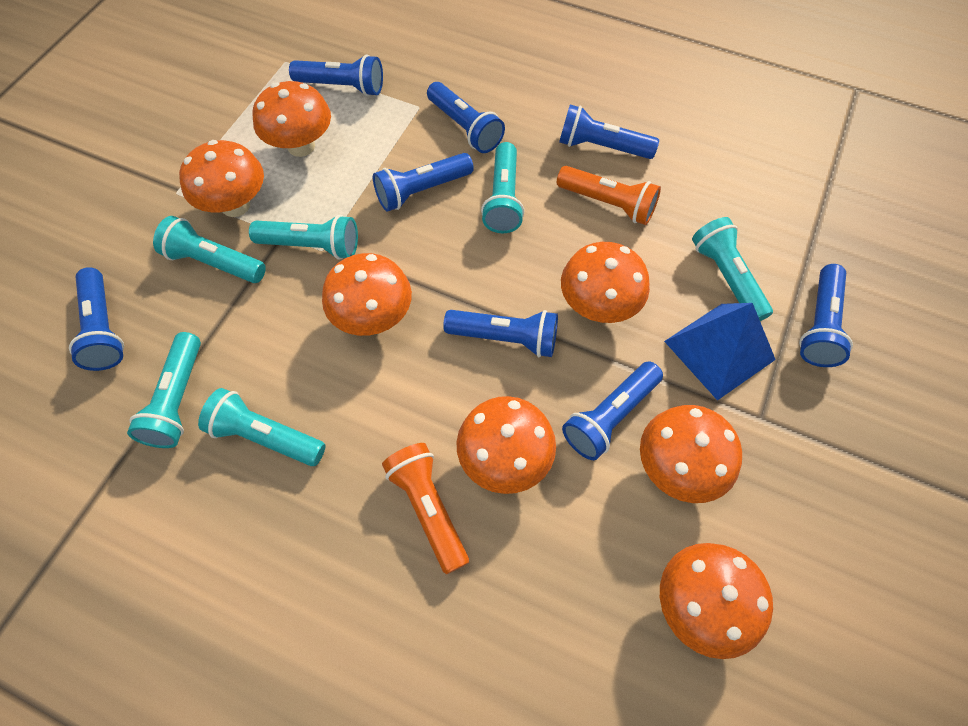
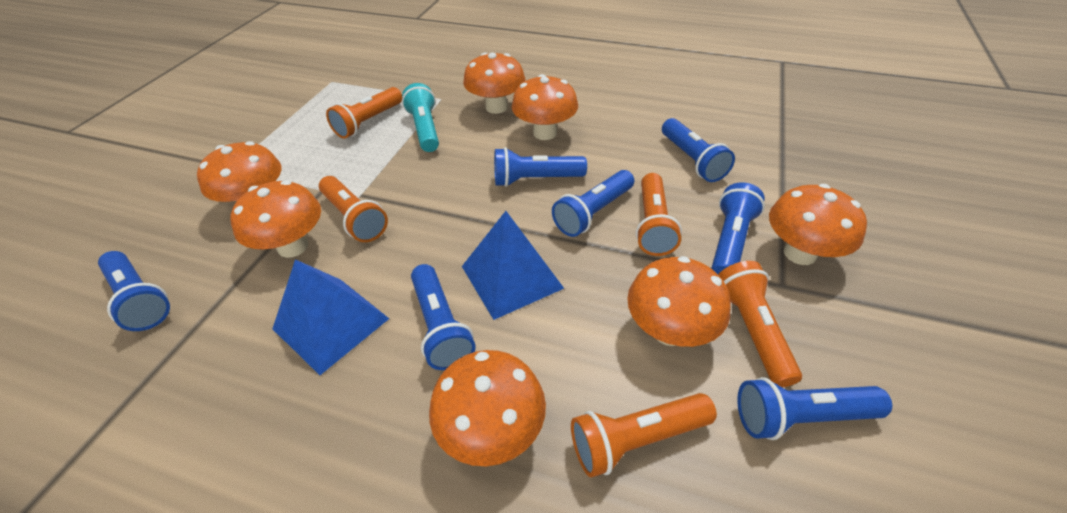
blue flashlight: [69,267,124,371] [289,54,383,96] [373,153,474,212] [427,82,505,153] [443,310,558,357] [559,105,659,159] [562,361,663,460] [799,264,853,367] = 8 -> [98,251,170,331] [411,264,476,370] [494,147,587,187] [552,170,634,237] [662,118,735,182] [711,182,765,274] [737,377,892,440] = 7
blue pyramid: [664,303,776,401] = 1 -> [273,259,389,375] [462,211,564,320] = 2
orange flashlight: [382,443,469,574] [557,166,661,225] = 2 -> [319,176,388,242] [326,87,402,139] [571,393,717,478] [636,173,682,256] [718,261,802,387] = 5
turquoise flashlight: [127,332,201,448] [153,216,266,283] [198,388,326,466] [249,215,358,260] [481,142,524,233] [692,217,773,321] = 6 -> [402,83,439,152] = 1

